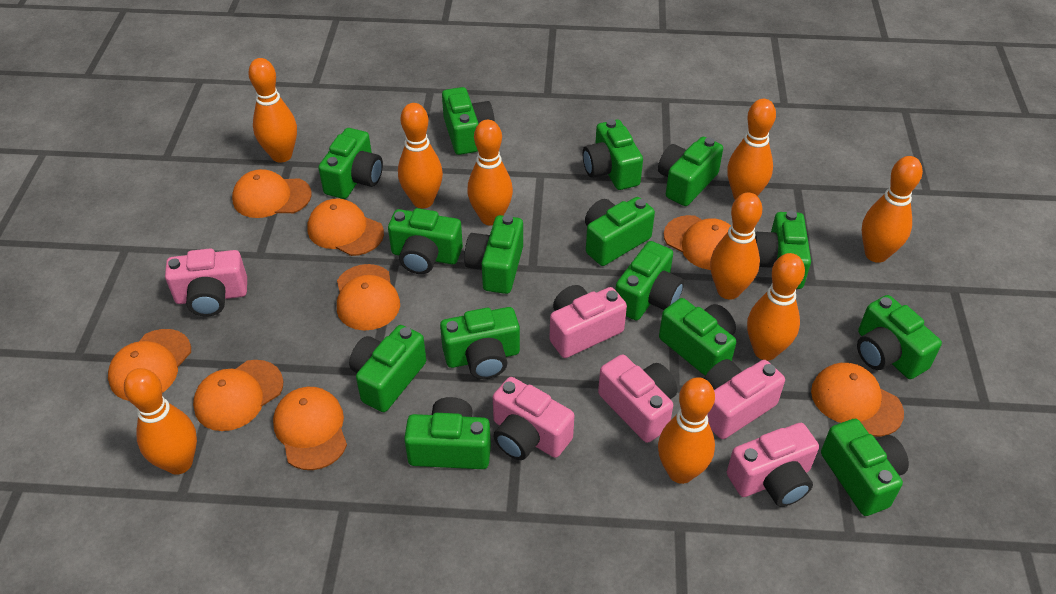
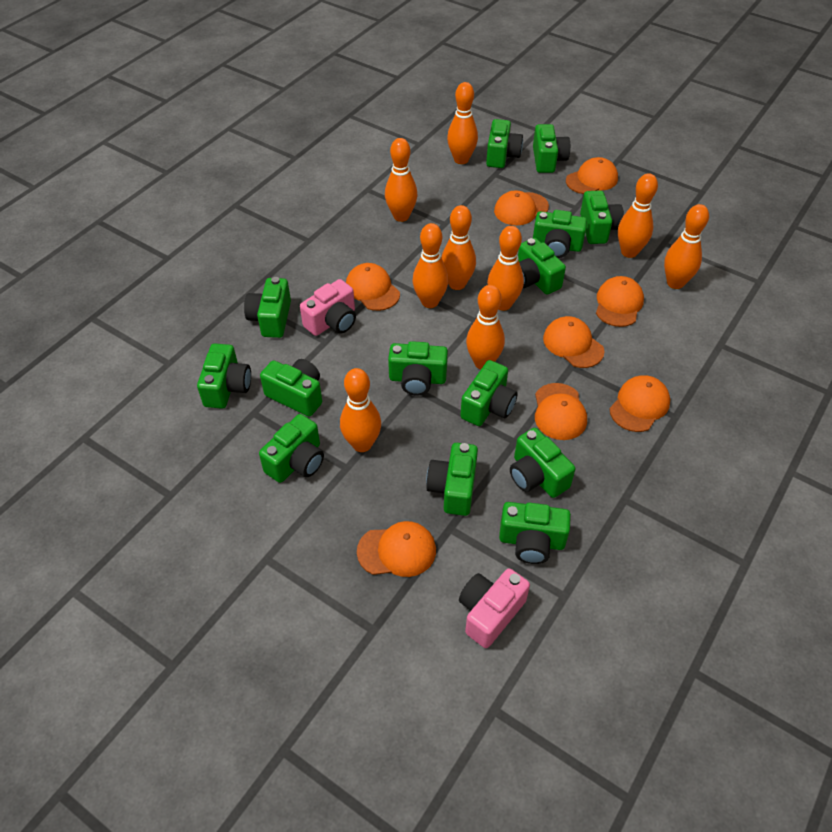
green camera: [318,128,383,199] [349,325,426,412] [388,208,463,274] [404,397,491,469] [440,307,520,379] [442,87,495,155] [464,215,523,294] [583,119,643,190] [585,197,655,266] [615,241,684,320] [658,137,723,206] [659,298,736,376] [755,211,811,289] [821,419,909,516] [857,295,942,379] = 15 -> [197,343,251,409] [244,277,291,338] [259,414,324,483] [260,359,322,417] [388,341,448,396] [426,443,478,516] [460,360,518,426] [486,119,523,168] [499,502,571,564] [510,428,575,498] [518,238,566,295] [533,124,570,173] [533,210,587,258] [580,191,624,244] = 14
pink camera: [165,248,247,317] [493,377,574,460] [550,285,627,358] [598,354,677,443] [704,359,785,439] [727,423,819,507] = 6 -> [300,279,356,336] [459,568,530,648] = 2

